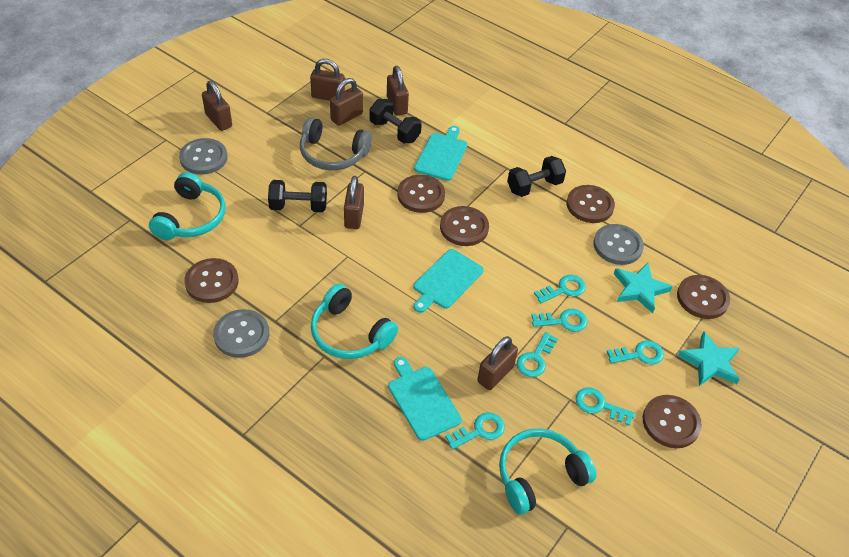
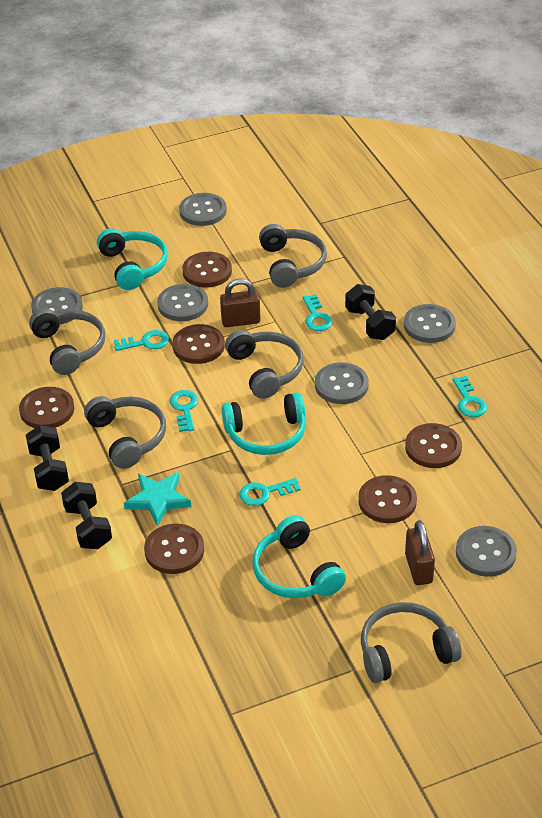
brown padlock: [202,81,232,131] [310,59,345,101] [330,78,363,126] [344,176,364,229] [387,66,409,116] [477,336,518,390] = 6 -> [220,279,261,327] [405,520,435,585] = 2
grey button: [179,138,228,175] [213,309,269,358] [593,224,644,265] = 3 -> [31,287,83,324] [157,284,208,321] [179,193,227,226] [315,362,369,404] [404,304,456,343] [456,526,517,577] = 6
grey headphones: [300,117,372,170] = 1 -> [29,309,105,375] [84,396,166,469] [225,330,304,399] [259,224,327,288] [361,602,462,683] = 5
turquoise cutting board: [388,357,462,441] [413,249,484,313] [414,126,467,181] = 3 -> none = 0
turquoise key: [445,412,505,450] [517,332,558,377] [531,308,588,332] [534,275,586,303] [575,387,635,426] [607,340,664,365] = 6 -> [114,330,169,351] [170,390,198,432] [239,478,301,506] [303,294,333,331] [452,376,487,417] = 5
turquoise star: [614,263,673,313] [678,331,740,386] = 2 -> [124,472,191,527] = 1

